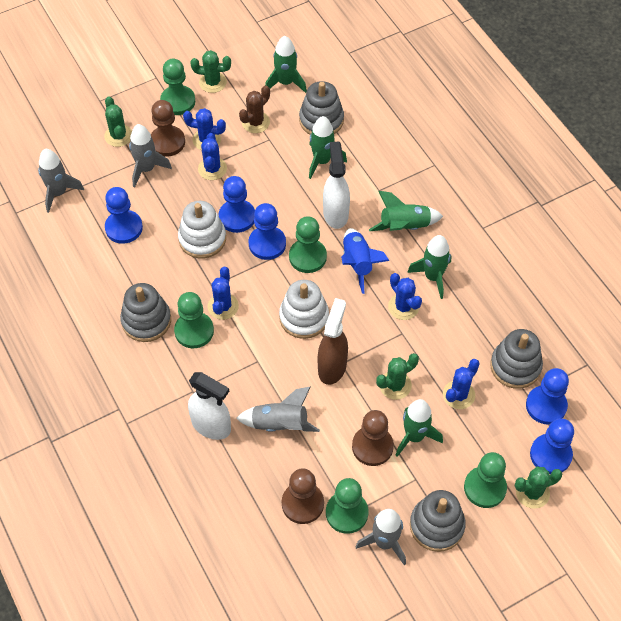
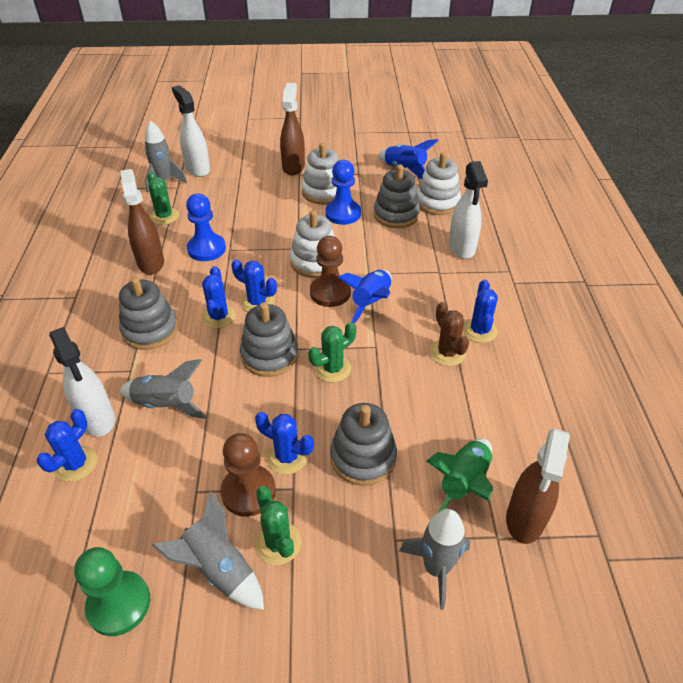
blue pawn: [105,187,143,244] [219,176,255,233] [249,203,286,260] [526,368,569,425] [530,418,574,474] = 5 -> [186,194,226,261] [325,160,361,225] = 2
blue rocket: [341,228,389,294] = 1 -> [338,270,392,323] [377,139,439,179] = 2
brown pawn: [151,100,185,157] [282,468,324,524] [352,410,394,466] = 3 -> [220,433,276,517] [310,236,351,307] = 2
brown spray bottle: [318,298,348,385] = 1 -> [121,169,164,275] [280,83,305,175] [506,428,570,544] = 3
green cactus: [104,96,132,147] [190,50,231,93] [376,353,419,400] [515,466,562,509] = 4 -> [147,173,179,225] [255,486,302,565] [308,322,356,382] = 3
green pawn: [160,59,195,115] [174,292,214,348] [289,216,327,273] [326,478,369,534] [464,452,507,508] = 5 -> [74,547,150,636] = 1
green rocket: [265,36,307,93] [309,116,347,179] [369,191,443,231] [395,399,443,457] [407,235,451,299] = 5 -> [426,438,493,512] = 1
white spray bottle: [188,372,231,440] [323,141,350,229] = 2 -> [49,327,115,437] [172,85,210,177] [449,161,488,259] = 3
white stacking toy: [178,201,226,259] [279,280,329,339] = 2 -> [290,210,334,278] [302,143,338,204] [417,152,461,215] = 3

